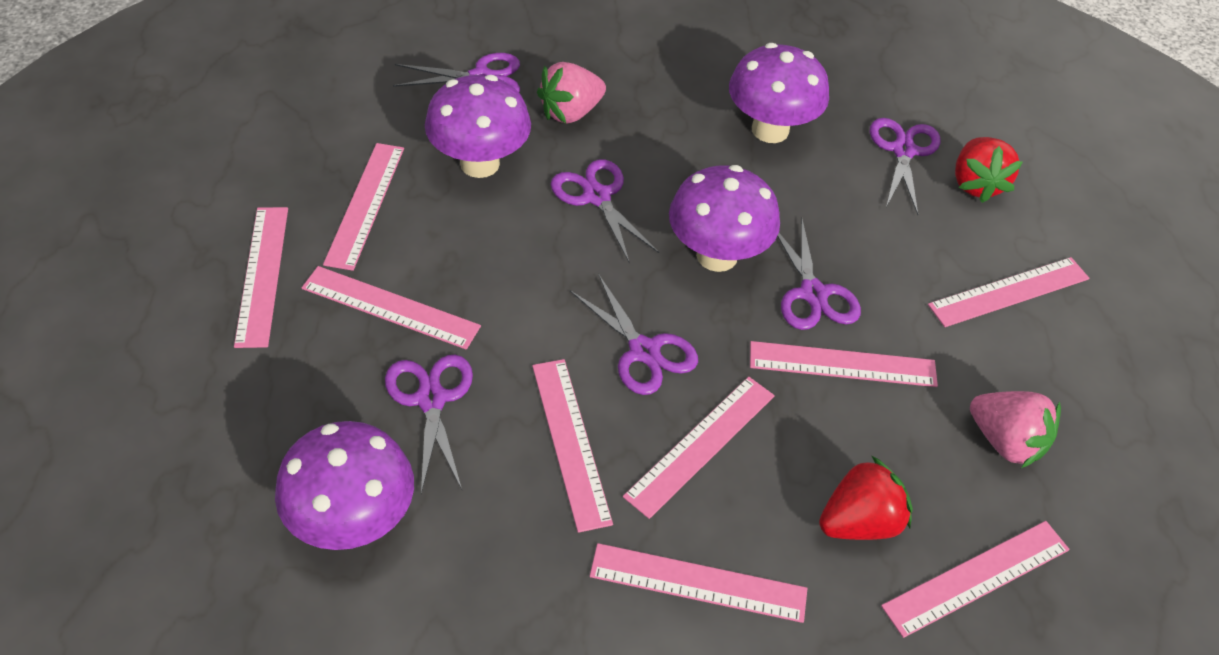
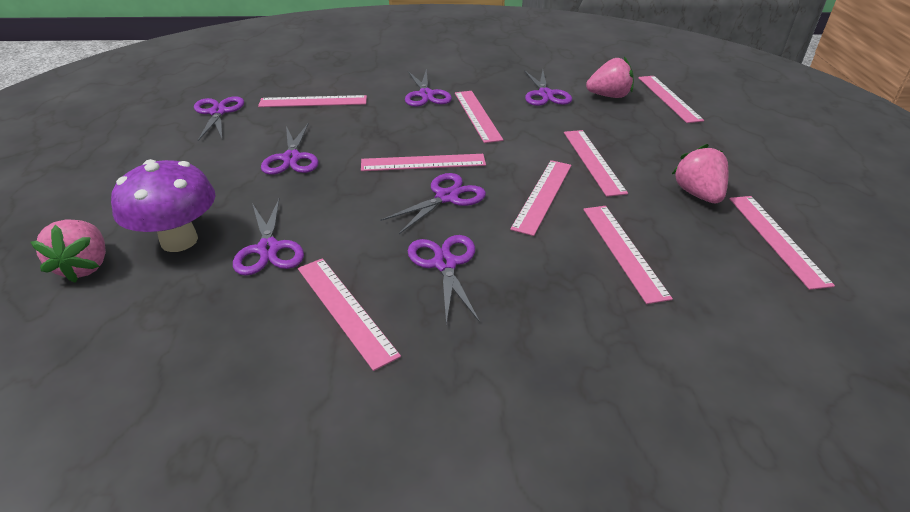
pink strawberry: [537,62,606,124] [970,391,1061,468] = 2 -> [31,219,106,283] [586,57,634,98] [672,144,728,203] = 3
purple mushroom: [275,421,414,550] [425,75,531,178] [669,165,780,272] [729,43,829,143] = 4 -> [111,159,215,252] = 1
purple scissors: [385,355,473,493] [393,53,520,92] [551,159,659,264] [570,275,698,395] [777,219,861,330] [870,118,940,215] = 6 -> [194,96,244,141] [233,198,304,276] [261,123,319,175] [381,173,486,234] [405,68,452,107] [408,235,480,325] [524,70,572,106] = 7
red strawberry: [819,456,913,540] [955,137,1023,203] = 2 -> none = 0

